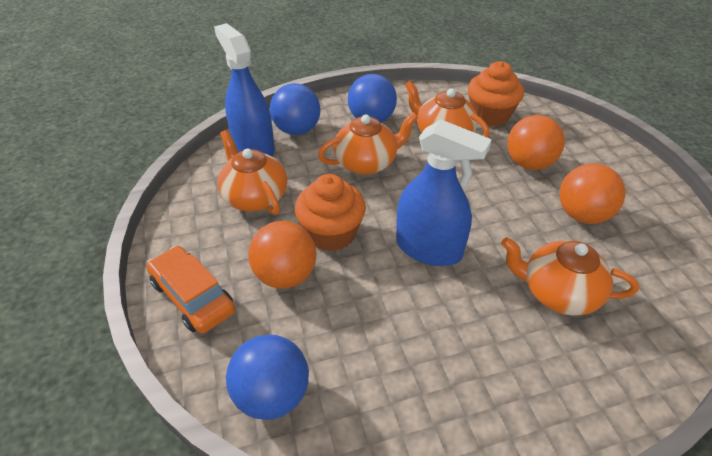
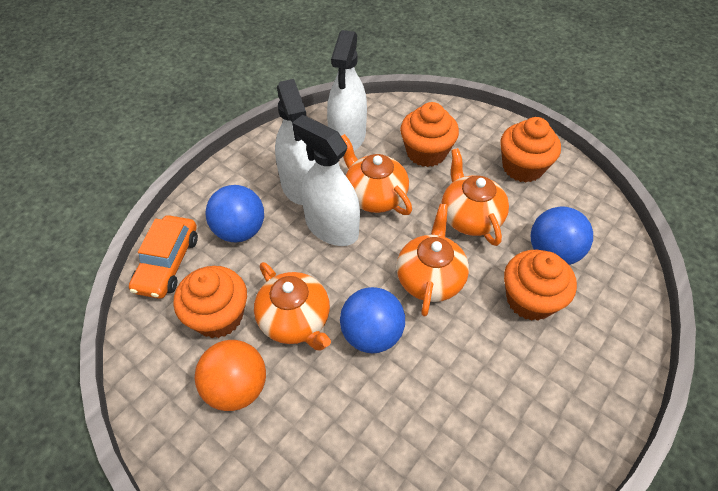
blue spray bottle: [214,23,275,157] [396,120,492,266] = 2 -> none = 0
orange ball: [248,221,317,289] [507,115,565,170] [559,163,625,224] = 3 -> [195,340,266,411] = 1
orange cupcake: [295,174,366,251] [468,61,524,127] = 2 -> [174,266,247,338] [400,102,459,167] [500,117,561,182] [504,250,577,321] = 4
white spray bottle: none = 0 -> [275,79,316,205] [292,115,360,246] [327,30,367,151] = 3

